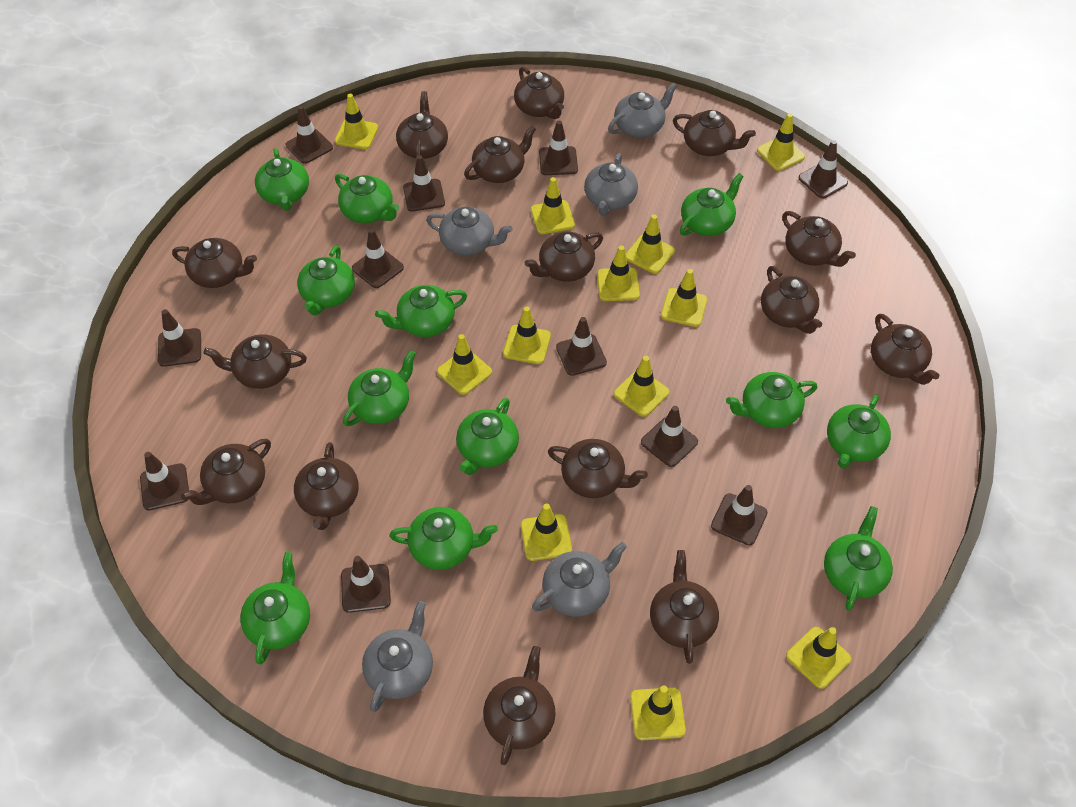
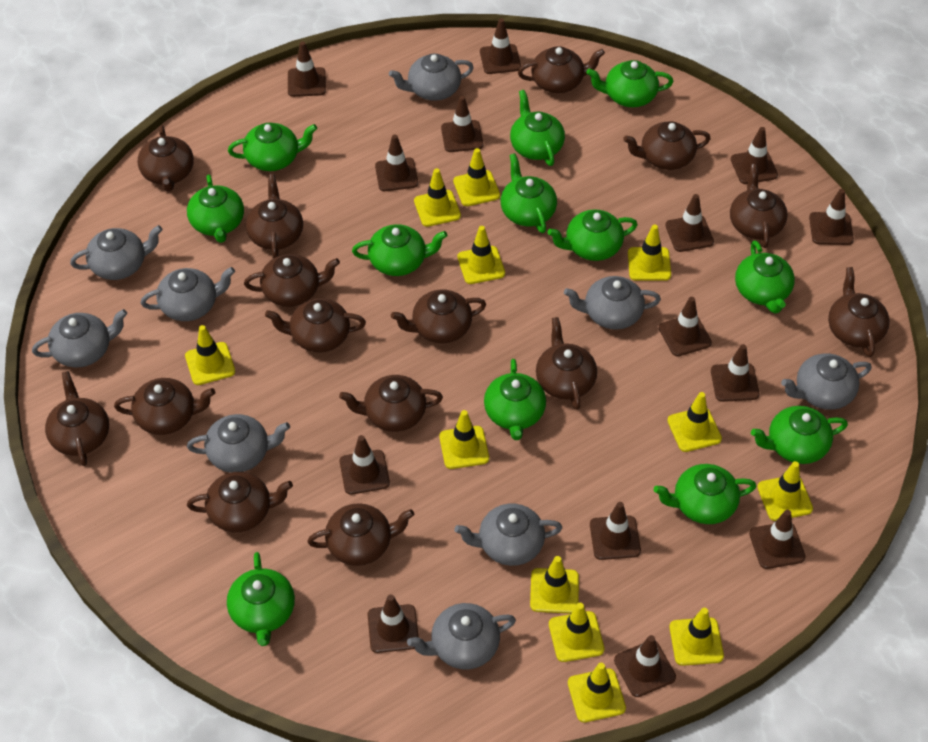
brown traffic cone: [140,452,189,511] [158,309,201,367] [286,106,333,164] [341,556,391,613] [352,229,404,288] [403,155,445,212] [539,121,578,175] [556,317,607,376] [641,406,698,467] [711,485,768,545] [799,140,848,199] = 11 -> [288,41,326,97] [340,435,390,495] [368,594,419,653] [375,134,418,191] [441,96,483,152] [480,18,521,74] [590,502,641,560] [614,635,676,697] [659,297,712,357] [665,194,714,252] [711,344,759,402] [731,127,778,184] [749,510,805,569] [809,189,854,245] = 14
grey teapot: [362,601,433,712] [426,207,513,256] [532,542,627,617] [584,153,638,216] [608,82,677,138] = 5 -> [32,309,128,367] [70,225,163,280] [141,267,235,321] [187,414,290,473] [389,53,474,101] [407,603,516,669] [454,504,562,566] [564,276,661,330] [781,353,872,410] = 9

